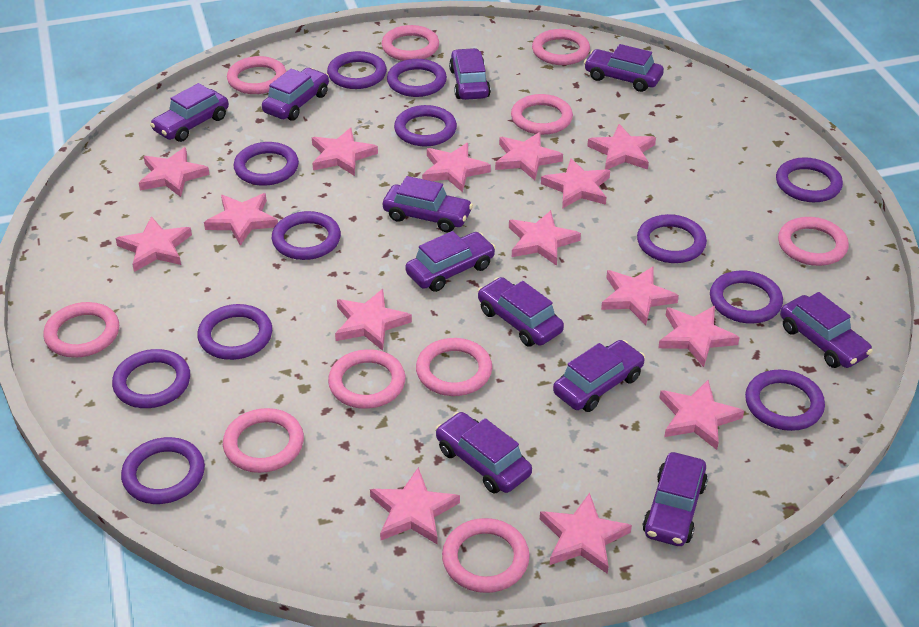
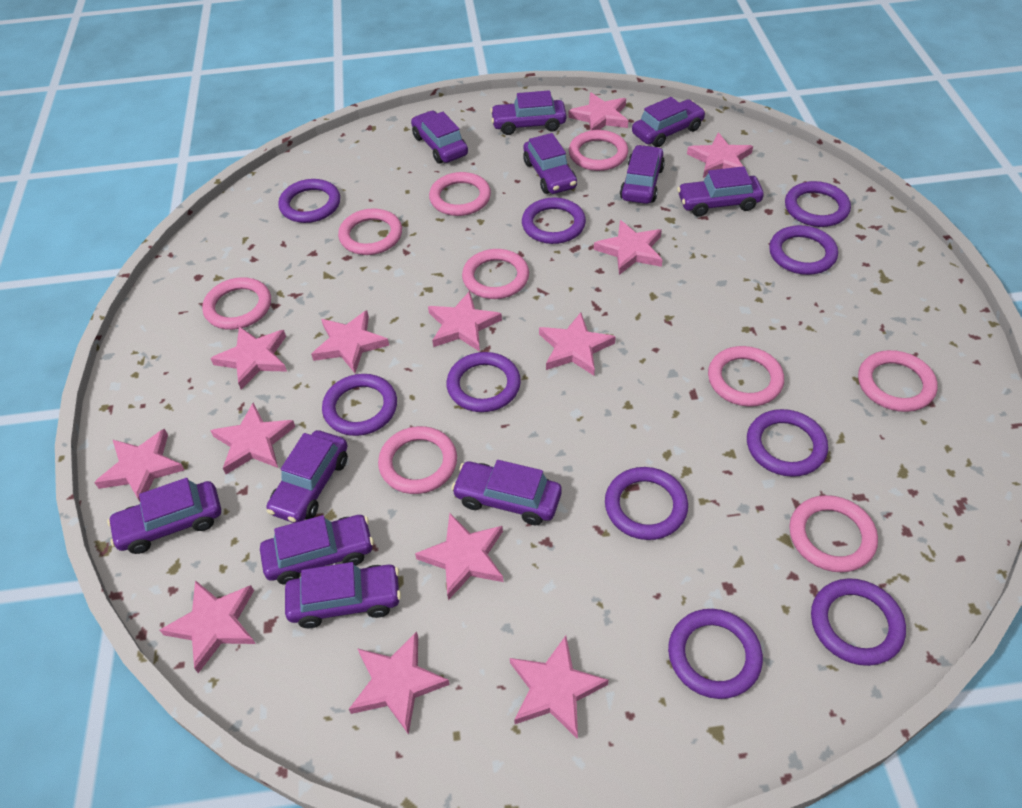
pink ring: [43,302,119,358] [223,408,304,473] [227,56,287,94] [328,349,406,409] [382,25,439,61] [416,338,492,396] [442,518,530,593] [511,94,573,135] [532,29,590,65] [778,217,849,266] = 10 -> [202,277,271,330] [338,208,402,255] [378,426,457,494] [429,172,491,216] [462,249,529,299] [569,130,628,171] [708,346,784,407] [789,495,878,572] [858,350,938,412] = 9
pink star: [115,216,192,272] [139,147,210,197] [204,193,278,246] [312,128,378,176] [335,289,412,351] [370,467,460,545] [422,143,491,192] [495,132,563,180] [509,210,581,266] [540,493,632,574] [541,158,610,209] [587,124,656,169] [601,266,679,325] [658,306,740,367] [659,380,744,450] = 15 -> [94,429,184,502] [160,580,256,673] [210,326,287,390] [210,403,295,474] [311,310,389,373] [349,632,450,735] [415,513,503,600] [428,291,502,352] [510,636,609,739] [539,312,616,375] [569,92,628,130] [594,220,663,275] [687,133,753,178] = 13
purple ring: [112,349,190,408] [121,437,205,504] [197,304,272,360] [234,142,299,186] [272,211,341,260] [327,51,387,89] [387,59,447,97] [394,105,457,146] [637,214,707,263] [710,270,783,324] [745,370,825,431] [776,157,843,202] = 12 -> [278,179,340,223] [322,374,397,436] [446,352,521,412] [522,197,586,244] [605,467,688,540] [668,609,763,699] [747,409,828,477] [769,225,838,275] [785,181,851,227] [811,578,906,666] = 10

